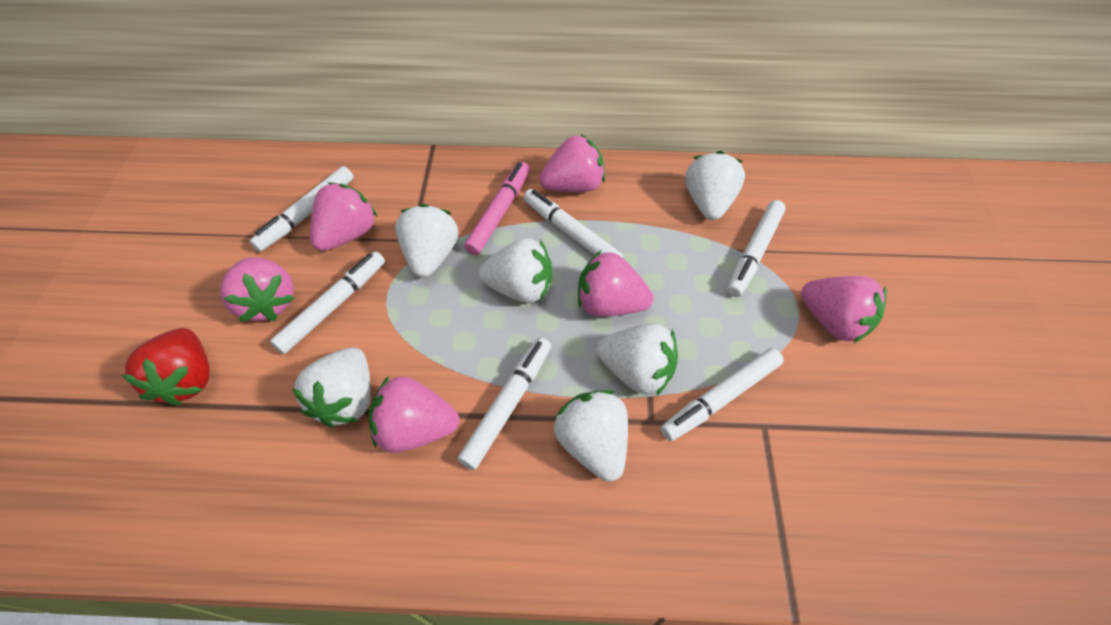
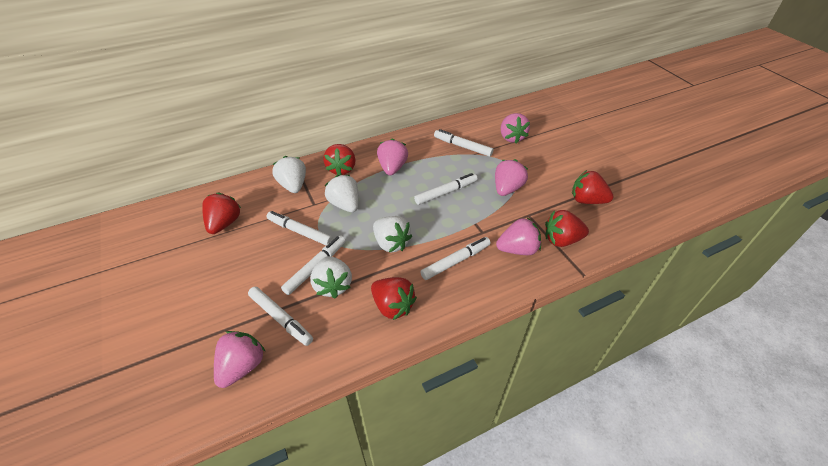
pink marker: [464,162,530,255] = 1 -> none = 0
pink strawberry: [220,257,294,322] [310,183,377,251] [368,376,459,453] [539,135,605,192] [578,251,653,317] [801,276,887,343] = 6 -> [214,331,265,388] [377,138,408,175] [495,159,528,196] [496,218,541,255] [501,113,530,144] = 5
red strawberry: [122,328,210,406] = 1 -> [202,192,241,234] [323,144,356,176] [371,277,417,320] [545,210,589,247] [572,170,614,204] = 5
white strawberry: [292,347,371,427] [395,204,458,278] [479,238,552,303] [554,390,628,481] [596,323,678,396] [685,151,745,220] = 6 -> [272,156,306,193] [310,256,352,299] [325,175,359,212] [373,216,412,252] = 4

